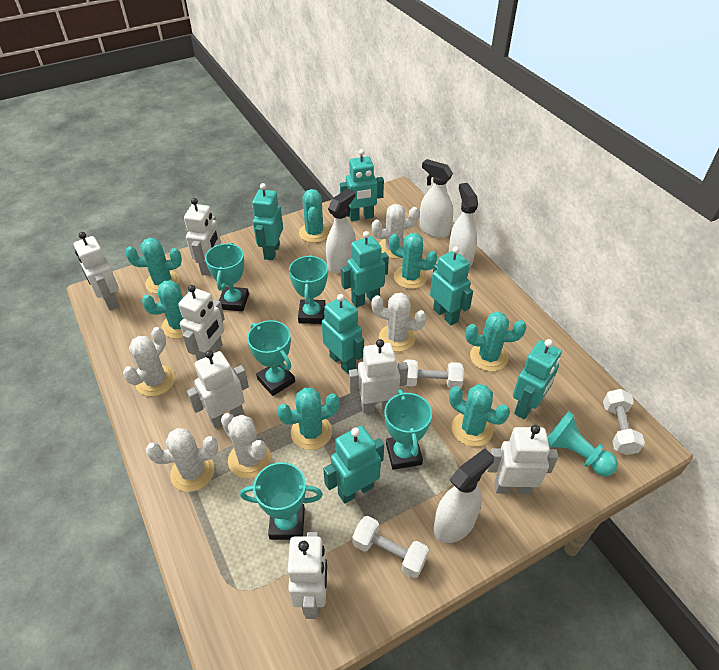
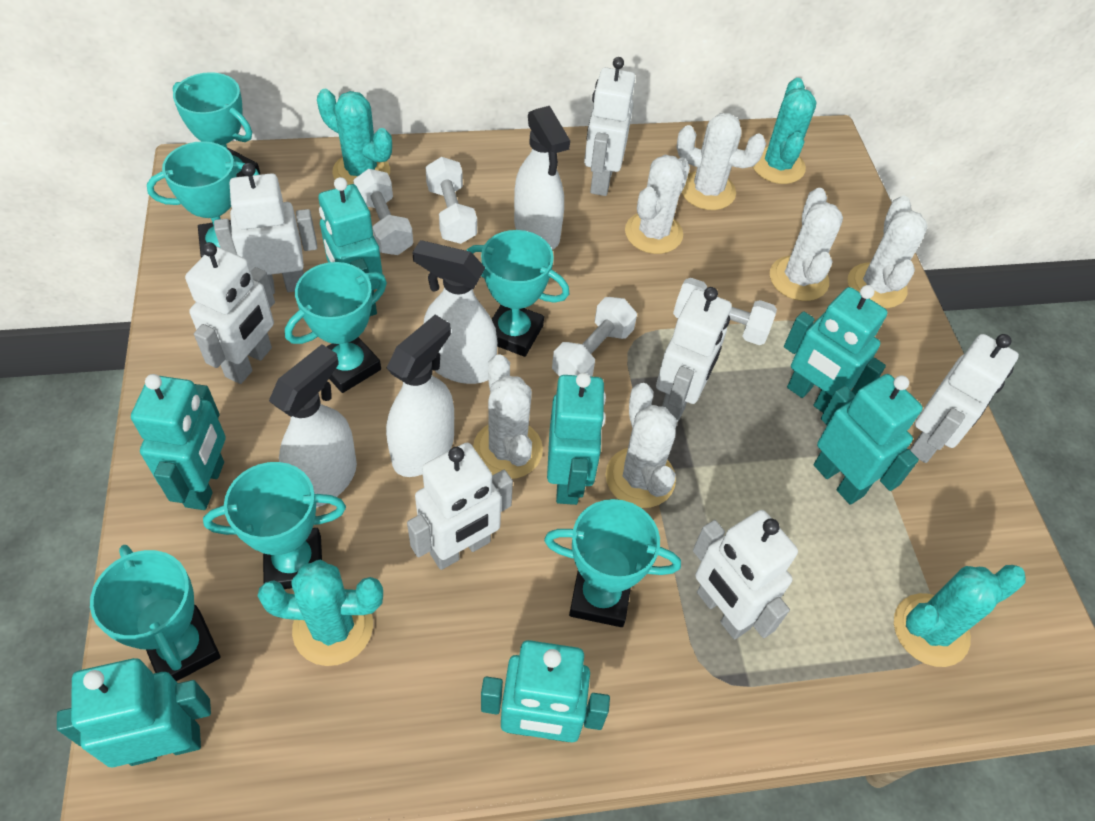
turquoise cactus: [125,238,182,294] [142,280,189,339] [277,388,339,450] [299,189,330,243] [389,233,437,289] [449,384,510,447] [466,312,526,372] = 7 -> [258,559,383,666] [317,89,392,185] [753,78,817,184] [894,565,1026,667] = 4
turquoise pawn: [547,411,618,476] = 1 -> none = 0
turquoise trophy: [205,243,249,311] [240,462,323,540] [247,320,295,396] [289,255,328,324] [384,389,432,470] = 5 -> [90,545,221,681] [147,141,259,258] [173,72,260,177] [203,462,346,589] [285,262,387,393] [466,230,570,357] [544,499,681,627] = 7
white cactus: [123,327,175,396] [146,428,218,492] [221,413,271,478] [372,204,419,259] [372,293,427,352] = 5 -> [473,354,543,479] [606,383,677,508] [625,155,690,254] [677,113,766,210] [770,188,843,301] [848,196,927,308] = 6
white dumbbell: [352,516,429,578] [403,359,464,389] [603,389,645,455] = 3 -> [353,169,413,255] [425,157,477,244] [552,297,637,377] [673,278,777,345] = 4

